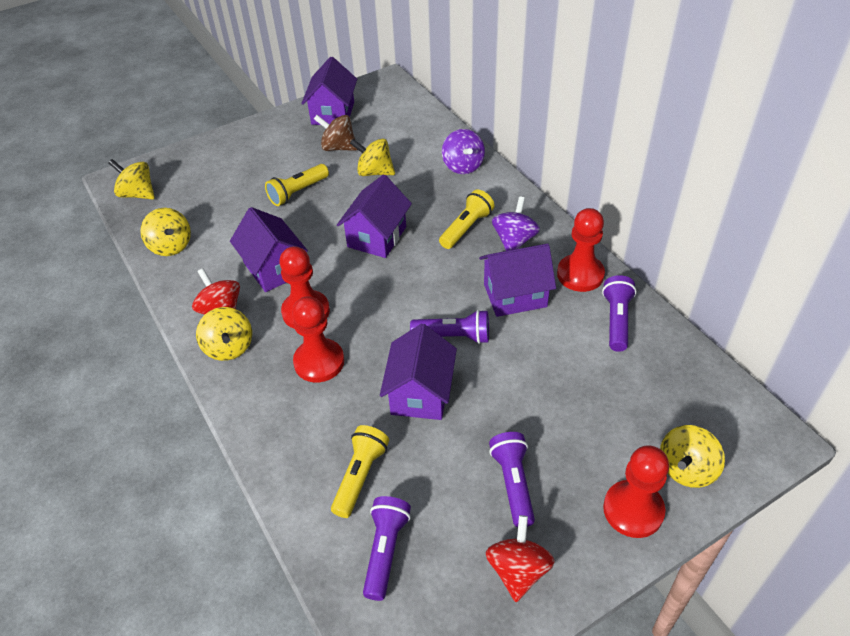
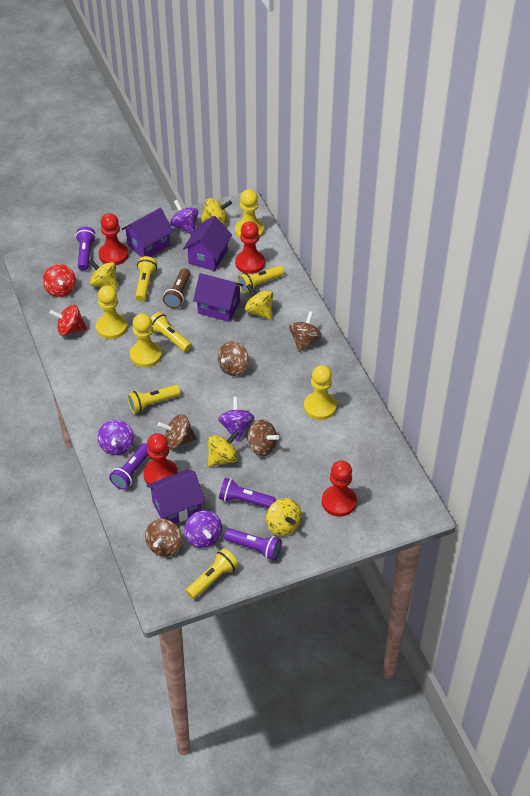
brown flashlight: none = 0 -> [163,268,191,309] = 1
brown spinning top: [314,115,358,151] = 1 -> [145,519,182,557] [158,414,197,449] [218,341,249,376] [247,419,279,456] [289,311,322,352] = 5
purple house: [230,207,308,292] [301,57,357,125] [337,174,412,258] [380,324,457,420] [479,244,556,317] = 5 -> [122,208,174,257] [146,470,205,523] [183,216,232,271] [193,273,244,322] = 4
purple spinning top: [442,129,485,174] [492,197,540,251] = 2 -> [97,420,134,455] [170,200,198,235] [184,511,222,548] [218,397,255,442] = 4
yellow flashlight: [265,164,329,206] [331,425,389,518] [439,189,495,249] = 3 -> [127,385,180,414] [135,256,157,302] [151,312,192,352] [186,548,238,599] [237,265,284,293] = 5
yellow pawn: none = 0 -> [96,286,127,339] [130,313,162,367] [235,189,264,238] [304,365,337,420] = 4

